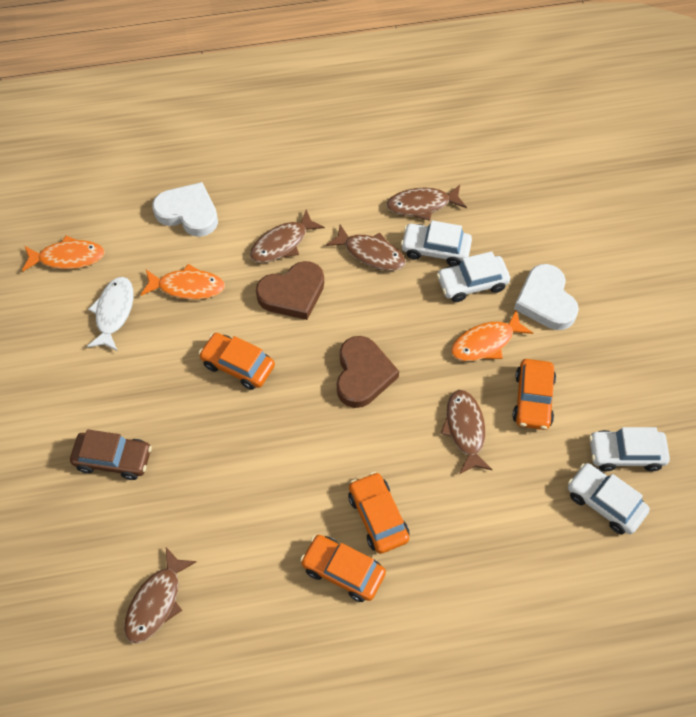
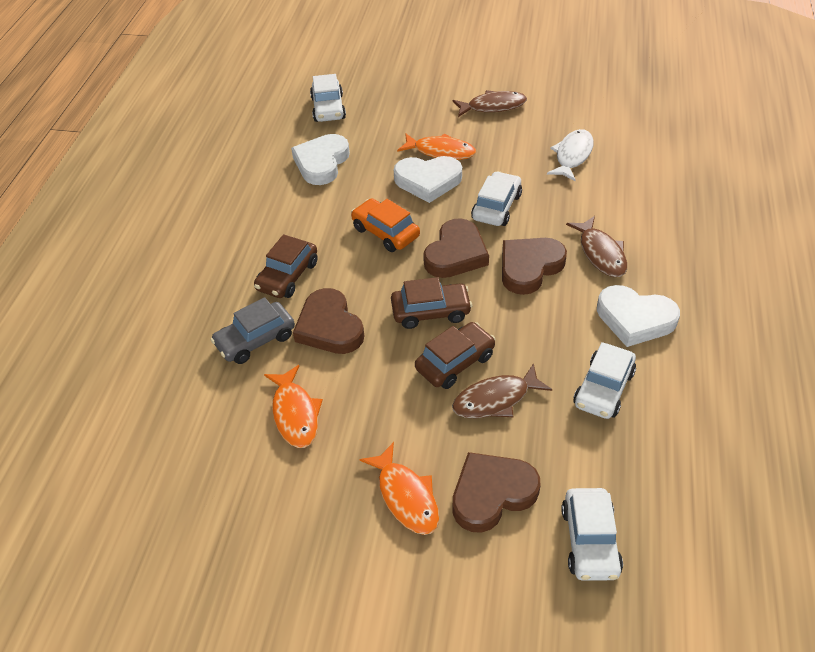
brown car: [70,429,152,480] = 1 -> [254,234,318,298] [391,277,472,329] [415,322,496,389] = 3
brown fish: [124,547,197,643] [250,209,325,263] [326,224,406,271] [386,185,467,221] [441,390,493,474] = 5 -> [452,90,527,117] [452,363,552,418] [566,216,627,277] = 3
brown heart: [256,261,324,320] [337,336,399,408] = 2 -> [293,288,364,354] [423,218,489,278] [452,452,541,533] [502,238,567,295] = 4
grey car: none = 0 -> [211,297,295,364] = 1
orange car: [199,333,275,390] [300,535,386,602] [348,472,409,554] [512,359,556,430] = 4 -> [351,198,420,252] = 1
white heart: [152,182,218,237] [514,264,579,330] = 2 -> [291,134,350,185] [394,156,462,203] [597,285,680,347] = 3

